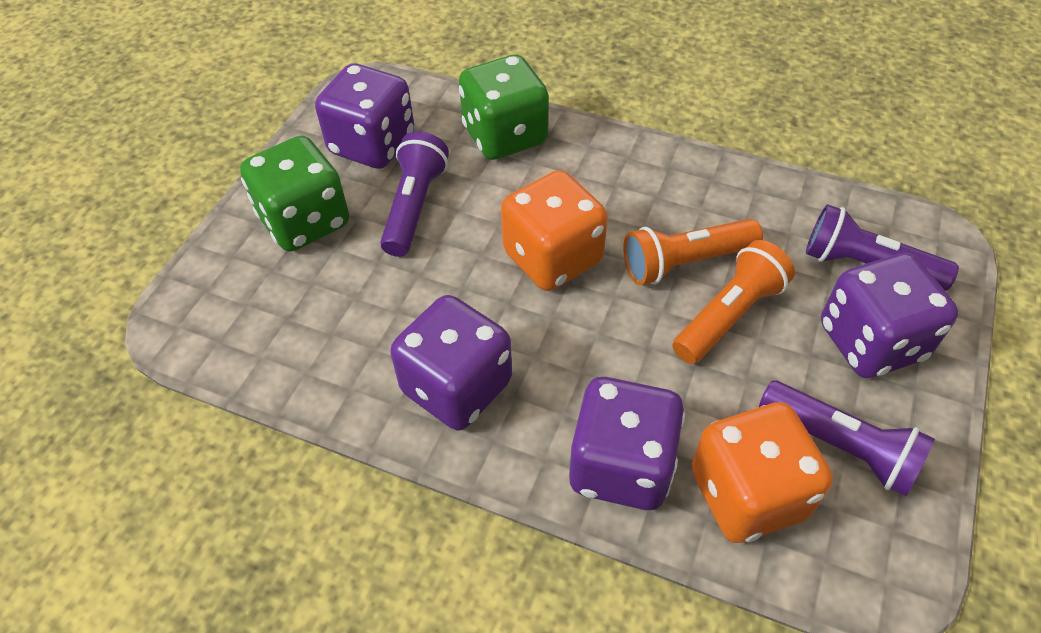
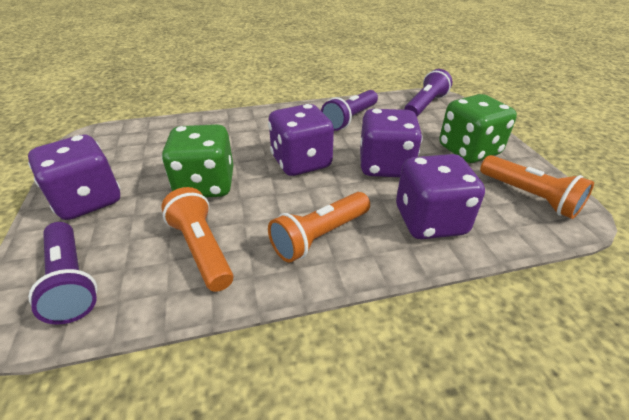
orange dice: [501,170,608,291] [691,402,833,543] = 2 -> none = 0
orange flashlight: [623,219,763,285] [672,240,795,364] = 2 -> [161,187,233,292] [268,192,370,263] [480,155,594,219] = 3

